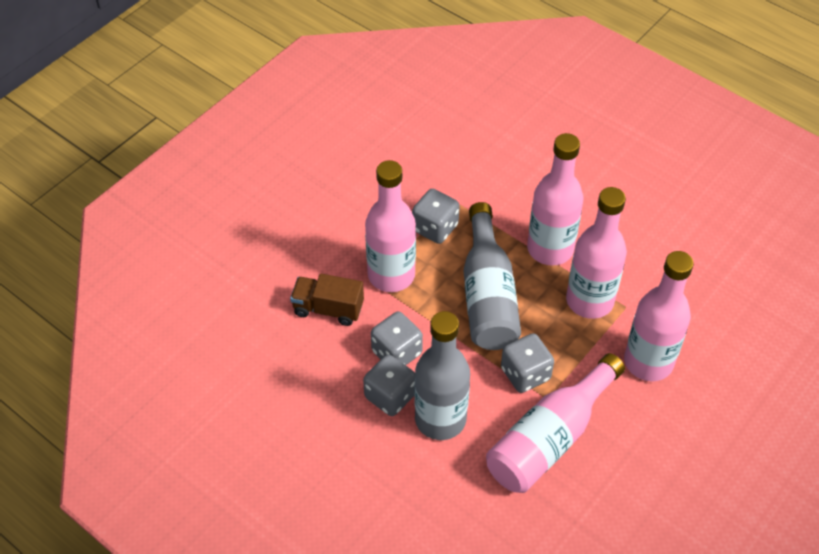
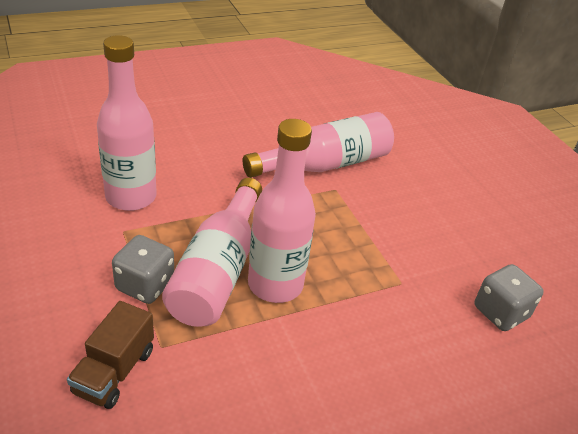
grey bottle: [414,311,470,440] [464,202,521,350] = 2 -> none = 0
grey dice: [363,355,415,416] [371,311,423,365] [412,189,460,244] [501,333,554,393] = 4 -> [112,235,174,304] [474,264,544,331] = 2
pink bottle: [365,160,416,292] [486,353,625,493] [527,133,583,266] [566,187,627,319] [624,251,694,381] = 5 -> [97,35,157,211] [162,178,262,327] [243,112,394,178] [248,119,316,303] = 4

